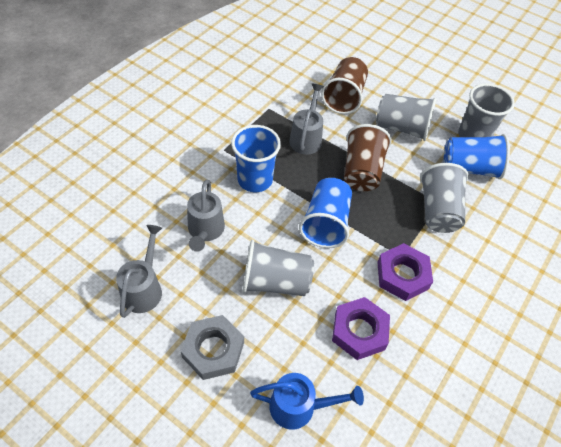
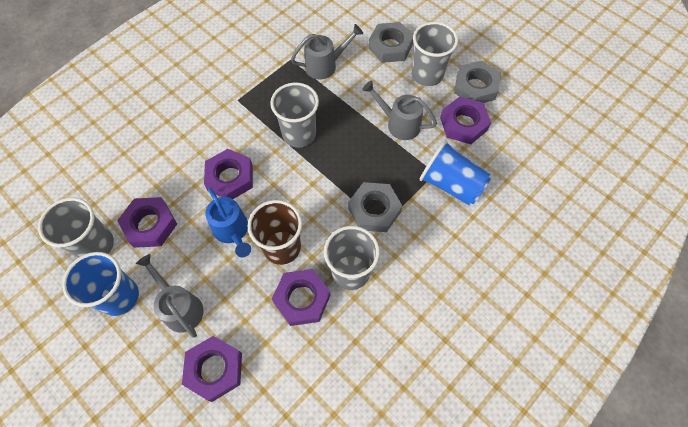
blue cup: [231,125,281,192] [299,178,352,248] [444,134,510,179] = 3 -> [62,252,139,316] [420,140,491,205] = 2
brown cup: [321,57,368,114] [344,124,391,191] = 2 -> [248,200,302,265] = 1
grey nut: [181,315,244,380] = 1 -> [348,182,402,232] [368,22,413,63] [454,60,501,103] = 3
purple nut: [332,297,390,360] [377,243,433,301] = 2 -> [117,197,177,248] [182,336,242,402] [204,149,253,199] [272,269,331,326] [440,96,491,144] = 5

